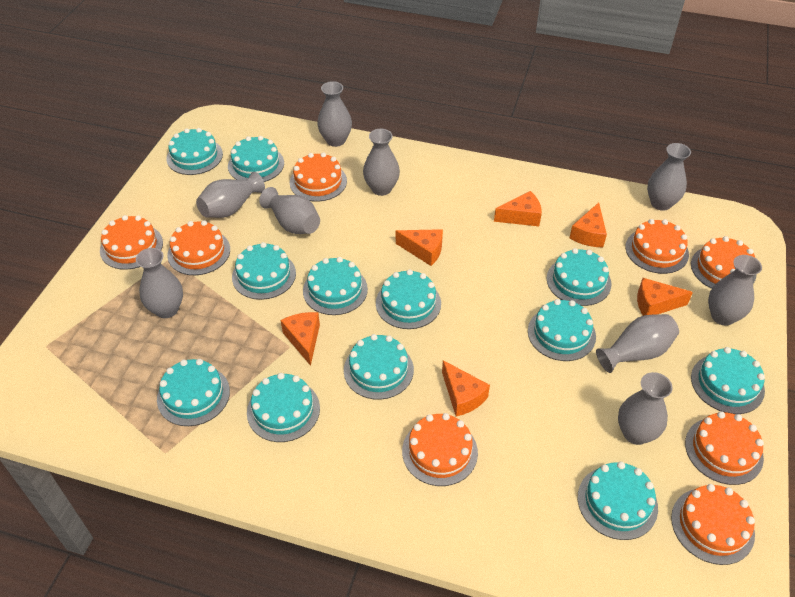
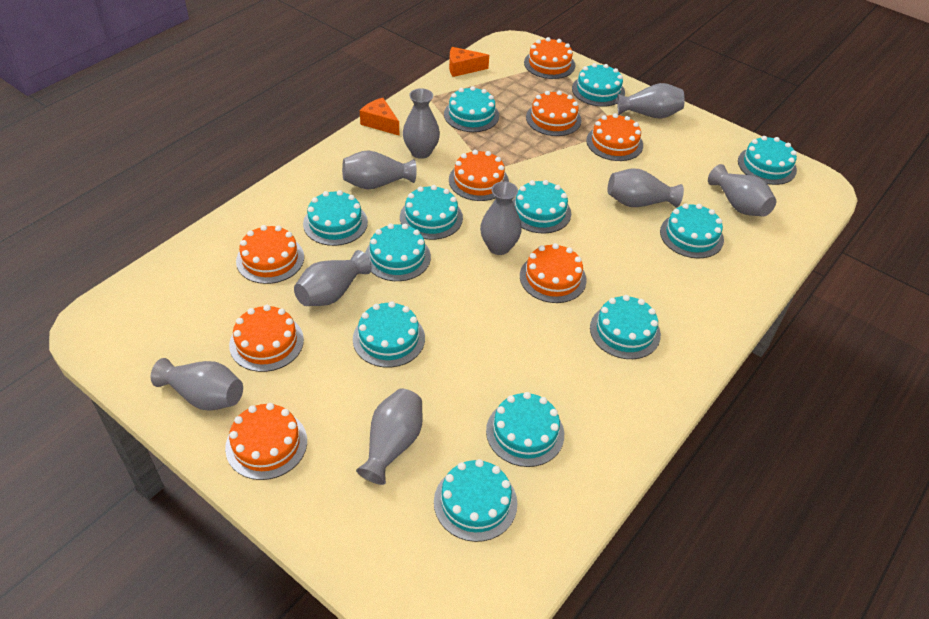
orange cheese: [281,312,320,366] [396,229,443,266] [442,360,490,417] [494,191,542,226] [569,203,607,247] [637,278,693,316] = 6 -> [360,98,399,135] [449,47,489,77] = 2

